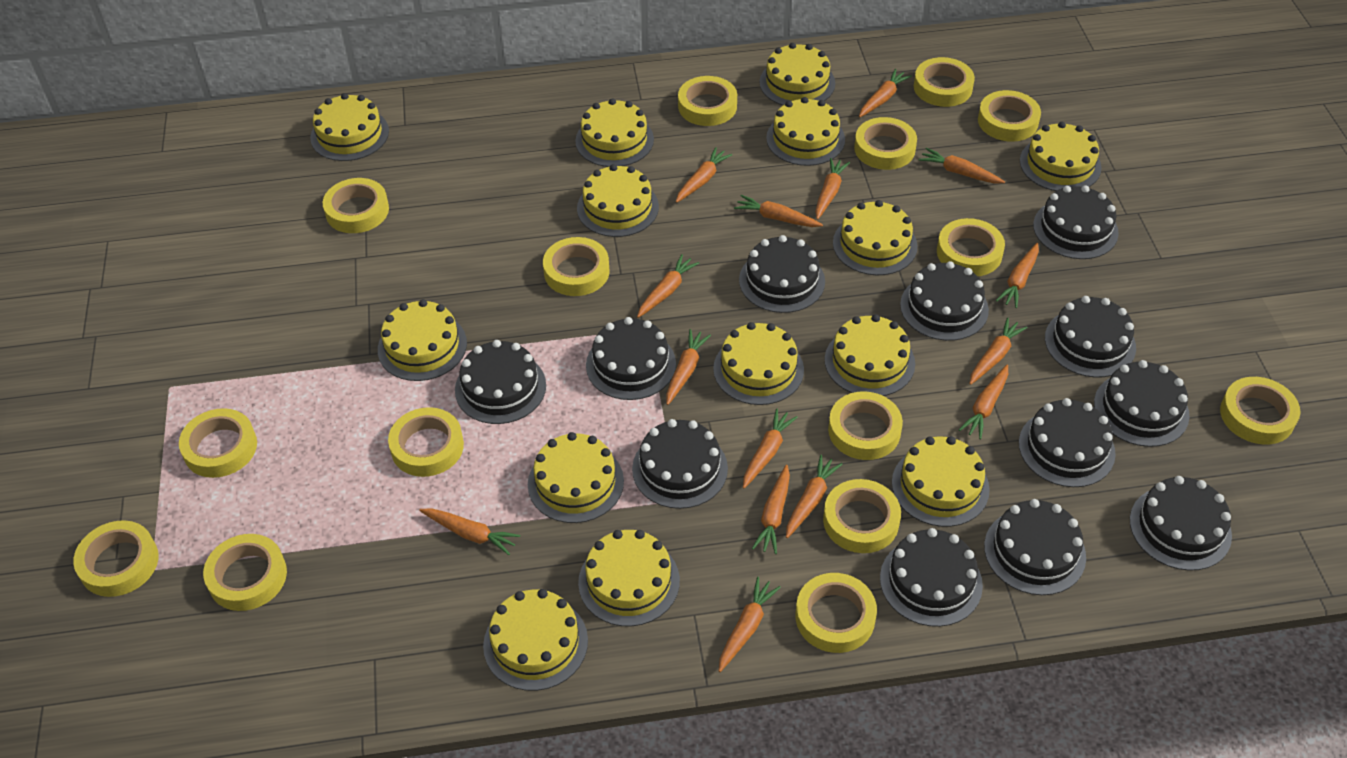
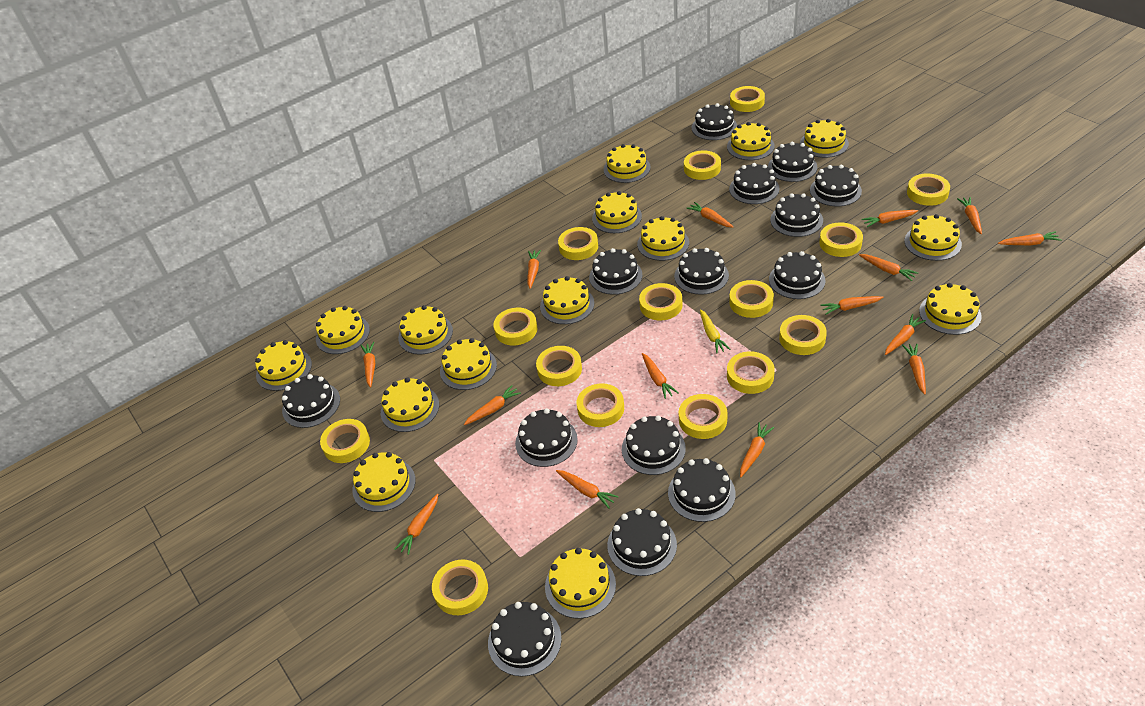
black cake: [455,340,546,424] [586,317,676,400] [632,419,728,509] [739,235,825,313] [880,528,983,627] [900,261,989,341] [984,499,1086,595] [1019,398,1116,487] [1033,185,1119,259] [1045,296,1136,378] [1094,360,1190,447] [1130,476,1232,571] = 12 -> [282,374,340,428] [488,602,562,676] [515,408,578,467] [589,248,642,295] [607,508,677,576] [622,415,686,475] [668,458,736,522] [674,248,729,295] [692,103,737,140] [729,163,780,204] [768,142,817,182] [769,251,825,299] [770,193,823,237] [810,165,862,206] = 14
yellow cake: [310,93,389,161] [378,299,467,381] [483,589,588,691] [528,432,624,523] [575,98,654,167] [577,164,659,237] [578,530,680,626] [713,322,804,405] [760,43,835,106] [766,97,845,166] [825,314,915,396] [833,200,917,275] [892,436,990,527] [1020,122,1102,191] = 14 -> [255,340,312,391] [316,306,370,354] [352,452,416,512] [381,377,439,432] [398,305,453,355] [440,338,497,390] [540,276,594,324] [545,548,616,619] [592,191,642,233] [604,144,651,183] [637,216,689,261] [727,122,775,160] [800,119,849,158] [904,214,962,261] [919,283,982,335] = 15
yellow carrot: none = 0 -> [700,309,730,353] = 1

